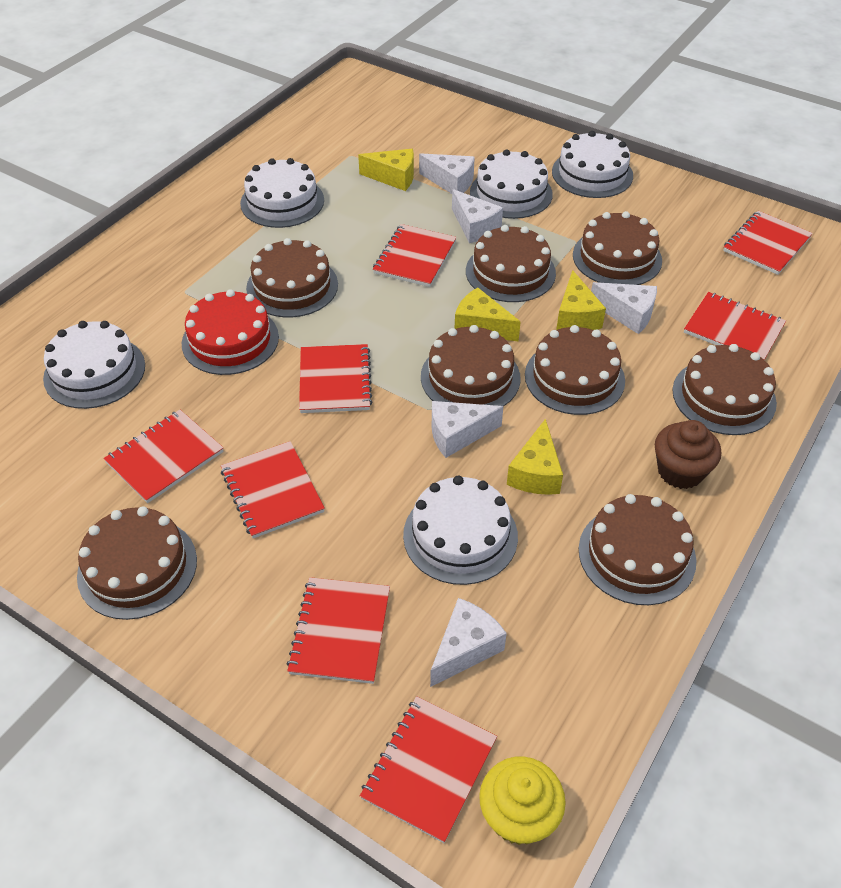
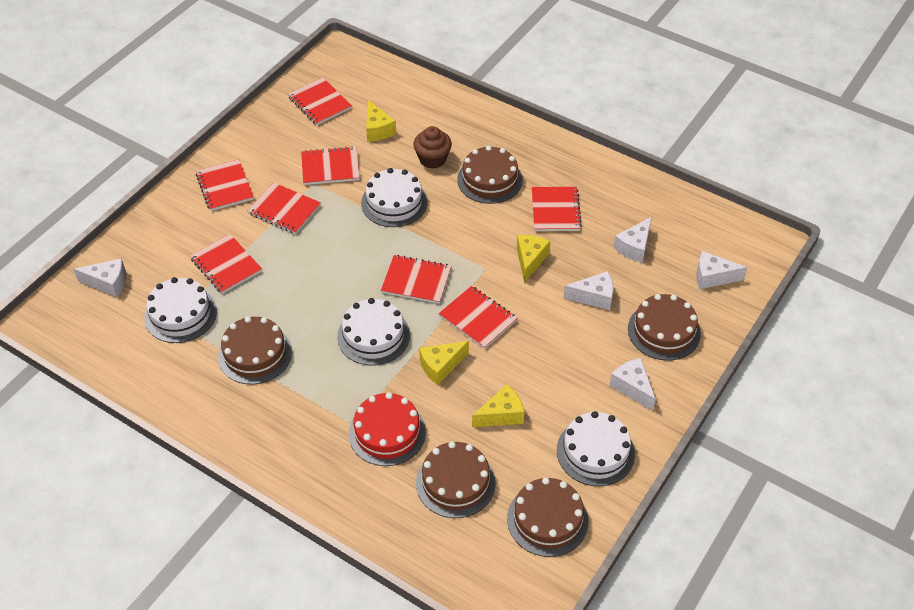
brown cake: [77,506,197,620] [246,238,338,317] [421,325,521,406] [466,225,556,302] [525,325,625,415] [573,211,662,285] [579,494,697,605] [673,344,777,435] = 8 -> [218,316,292,385] [416,441,496,518] [457,146,523,204] [507,477,589,557] [628,294,701,361] = 5
white cake: [43,321,145,409] [240,158,324,228] [403,476,518,585] [470,149,553,219] [552,131,633,198] = 5 -> [144,277,217,343] [337,298,410,365] [361,168,428,227] [557,411,635,486] = 4
yellow cupcake: [479,756,566,845] = 1 -> none = 0

